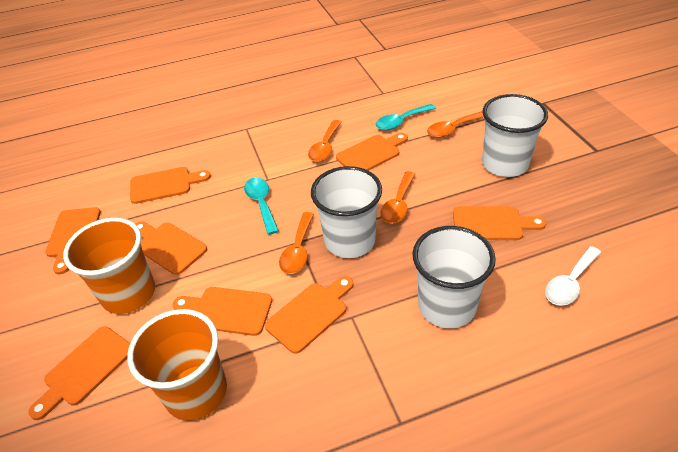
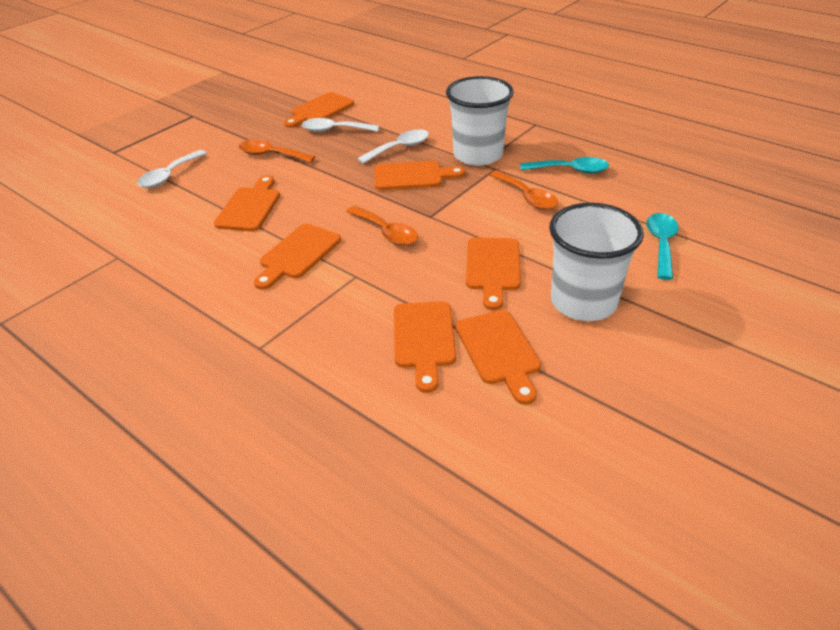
orange cup: [63,218,155,314] [127,309,227,421] = 2 -> none = 0
orange cutting board: [28,326,130,420] [45,207,101,274] [130,167,211,204] [135,222,207,275] [173,287,272,336] [265,276,353,354] [336,133,408,171] [453,206,546,240] = 8 -> [214,175,280,232] [254,224,341,290] [284,92,354,128] [374,161,465,190] [394,301,456,393] [456,310,541,405] [466,237,521,310] = 7
orange spoon: [279,212,314,274] [308,120,342,162] [381,171,416,223] [427,111,484,138] = 4 -> [239,140,315,163] [346,206,418,245] [490,171,558,210] = 3
white cup: [311,166,382,258] [413,226,496,328] [482,94,548,177] = 3 -> [446,76,514,166] [549,203,644,321] = 2
white spoon: [545,246,601,306] = 1 -> [137,150,207,188] [302,118,379,132] [357,129,429,164] = 3

